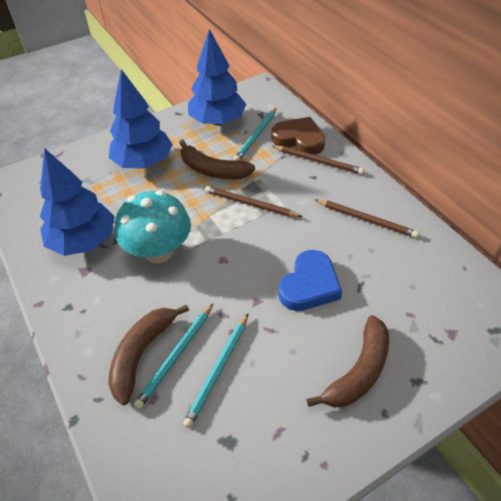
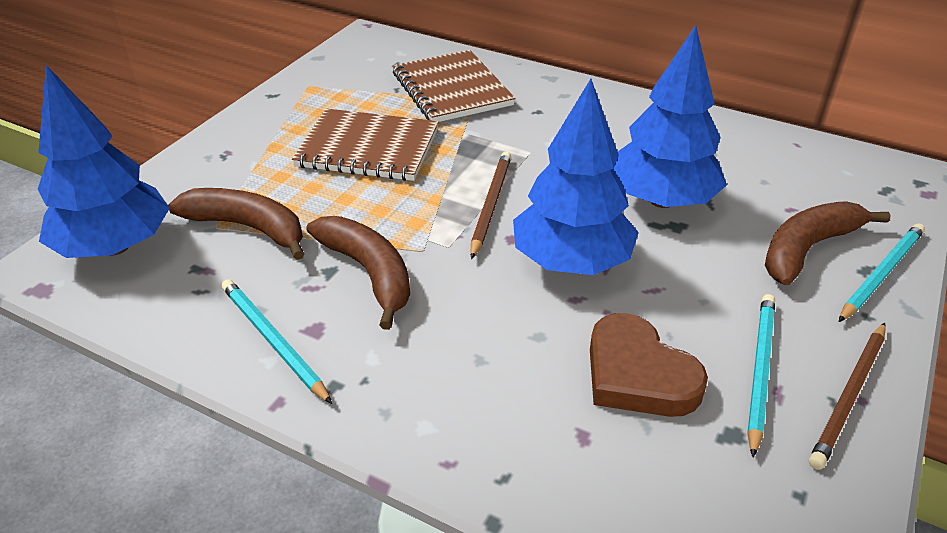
blue heart: [279,250,342,311] = 1 -> none = 0
brown notebook: none = 0 -> [292,109,439,181] [393,50,515,122] = 2
brown pencil: [205,186,302,217] [272,146,364,175] [314,199,419,238] = 3 -> [471,152,511,259] [809,323,886,470] = 2
turquoise mushroom: [115,190,191,263] = 1 -> none = 0

